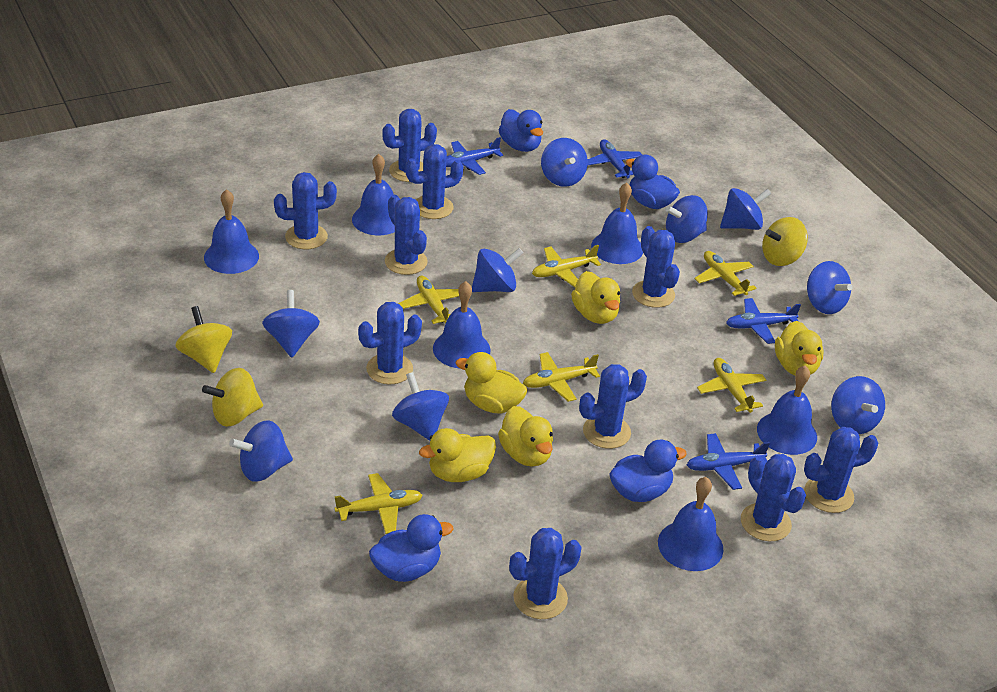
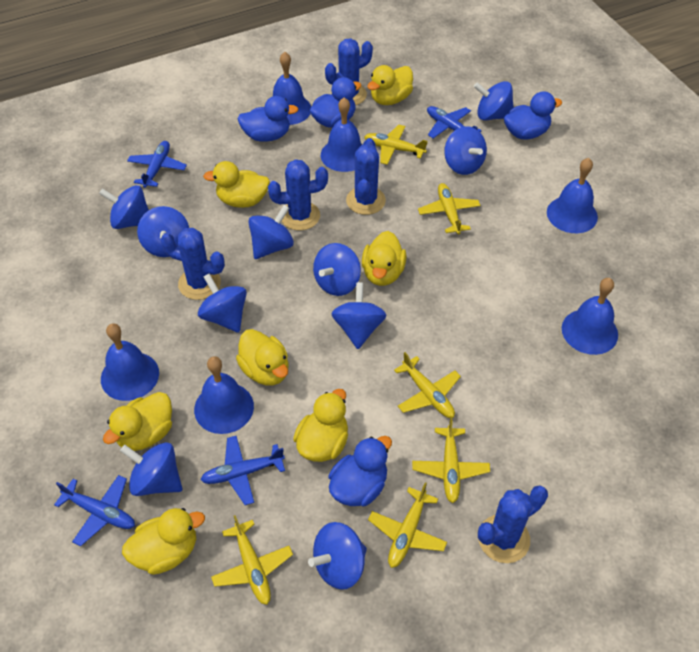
blue cactus: [274,172,337,249] [358,302,422,384] [382,109,437,182] [385,195,428,275] [405,144,464,219] [509,528,581,619] [579,364,647,449] [632,226,680,308] [741,454,806,542] [804,427,878,513] = 10 -> [160,228,225,300] [268,159,328,231] [325,38,373,105] [346,138,386,215] [478,485,548,563] = 5
blue spinning top: [229,420,293,482] [262,290,320,357] [392,372,449,441] [472,248,523,292] [541,138,588,187] [665,195,708,243] [720,188,771,230] [807,261,853,314] [831,376,885,434] = 9 -> [99,185,149,229] [120,442,182,496] [137,206,189,257] [198,274,247,333] [248,205,294,259] [308,522,367,590] [313,243,361,296] [331,282,387,349] [444,126,487,175] [474,81,514,121] = 10
yellow duck: [419,428,496,482] [455,352,527,414] [498,406,553,467] [571,271,620,324] [775,321,824,375] = 5 -> [103,392,172,451] [122,508,205,575] [203,161,270,208] [236,329,289,385] [293,389,348,462] [362,231,407,286] [367,65,413,105] = 7
yellow spinning top: [175,306,232,373] [202,368,263,427] [762,217,808,266] = 3 -> none = 0

